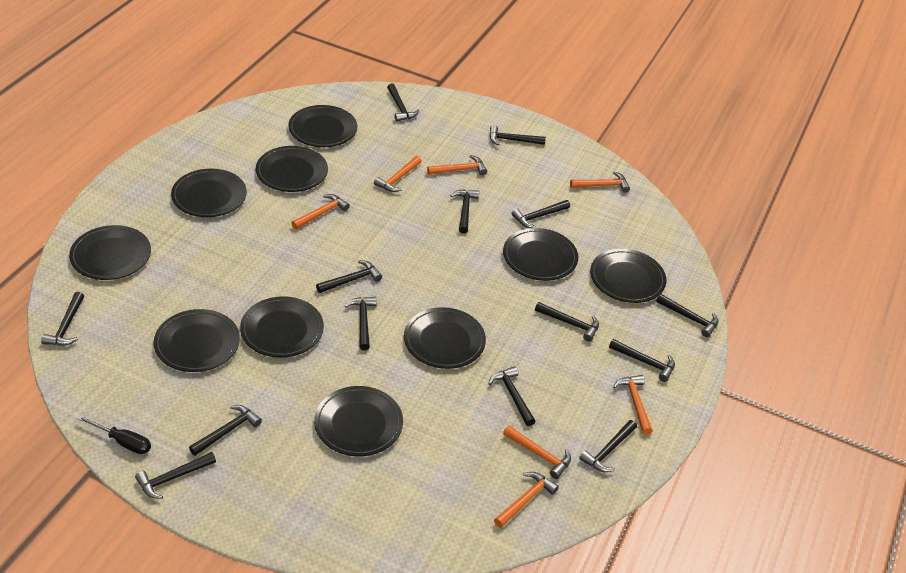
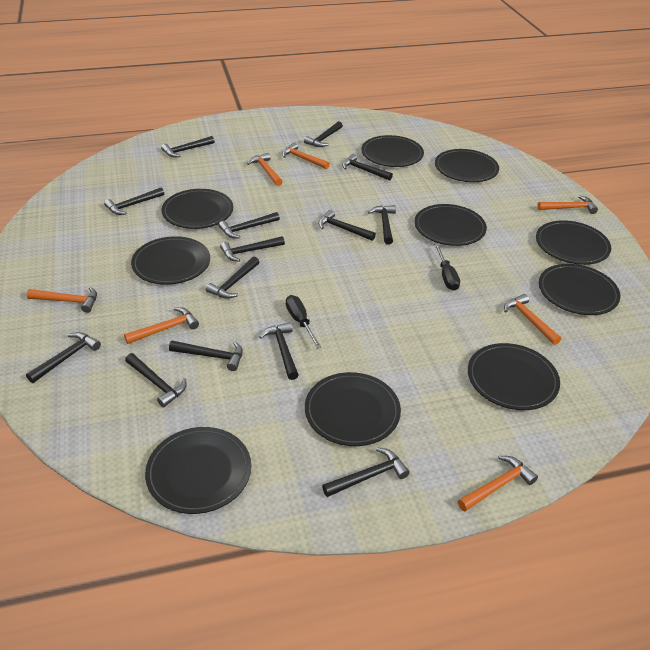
black screwdriver: [77,415,151,454] = 1 -> [286,295,321,349] [434,244,460,290] = 2

